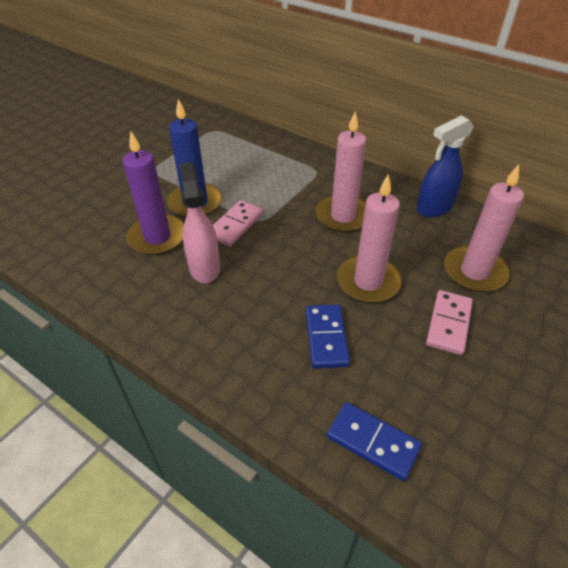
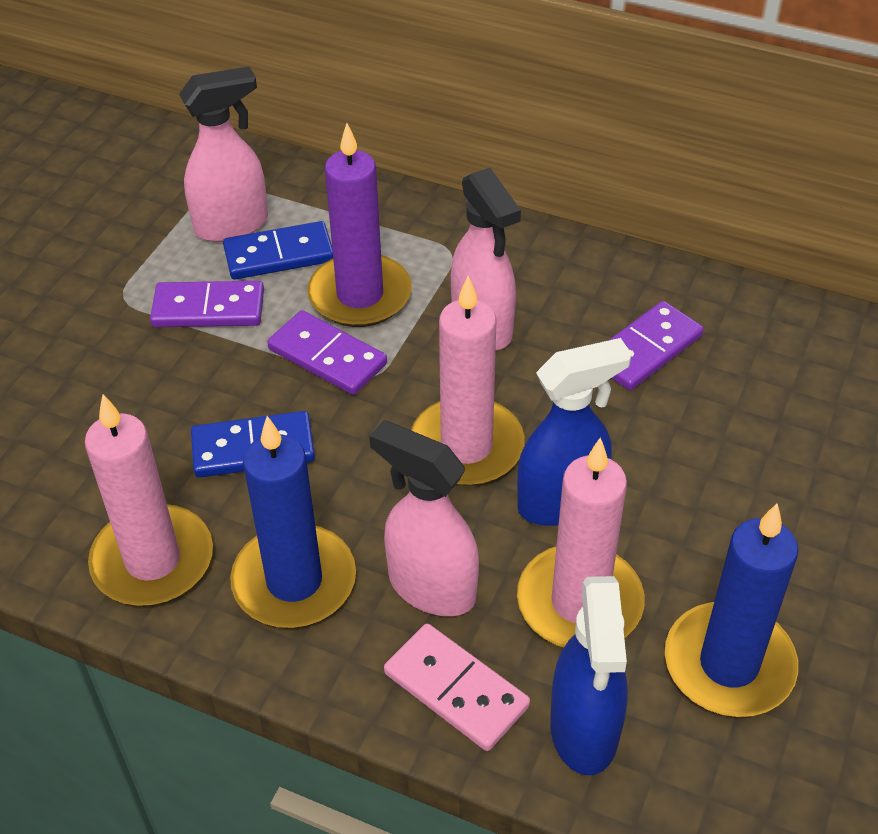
blue candle: [167,99,222,218] = 1 -> [230,416,356,628] [665,504,798,717] = 2
blue spray bottle: [417,115,474,217] = 1 -> [517,338,632,526] [550,576,628,775] = 2
pink domino: [213,200,263,246] [426,290,473,355] = 2 -> [384,624,530,751] = 1
pink spray bottle: [179,162,220,283] = 1 -> [179,66,268,242] [369,420,479,616] [451,168,521,350] = 3
purple domino: none = 0 -> [150,281,264,327] [267,310,387,395] [608,301,704,390] = 3

